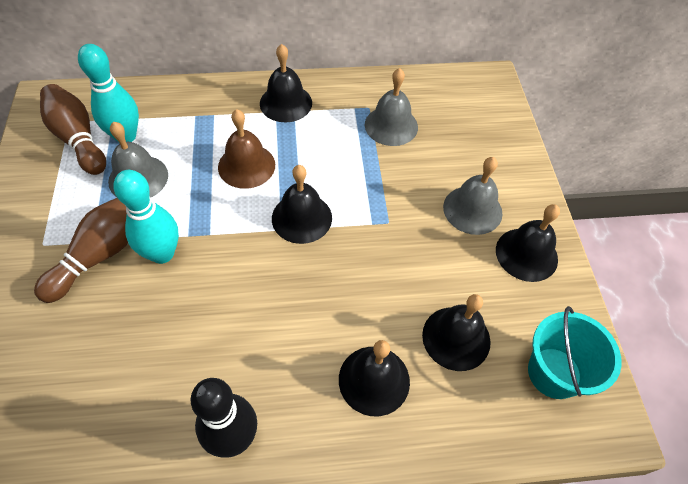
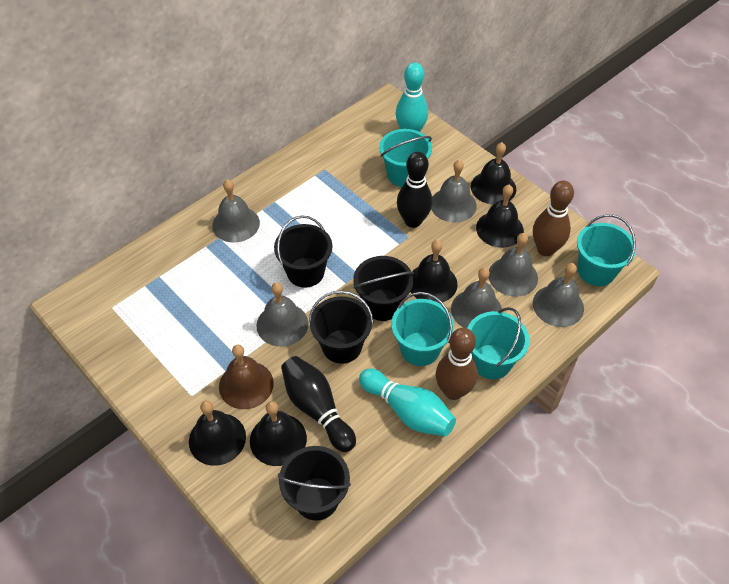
black bowling pin: [191,378,257,458] = 1 -> [281,356,356,452] [397,152,433,228] = 2
black bucket: none = 0 -> [274,215,332,288] [278,446,351,520] [309,290,373,364] [353,256,414,321] = 4
grey bell: [108,122,168,198] [365,68,418,146] [443,157,503,235] = 3 -> [212,179,260,243] [256,282,308,347] [431,160,477,223] [451,267,502,328] [488,233,538,297] [533,263,584,327] = 6
turquoise bucket: [528,306,622,399] = 1 -> [379,129,432,187] [392,292,454,366] [468,307,530,379] [577,214,636,286] = 4

